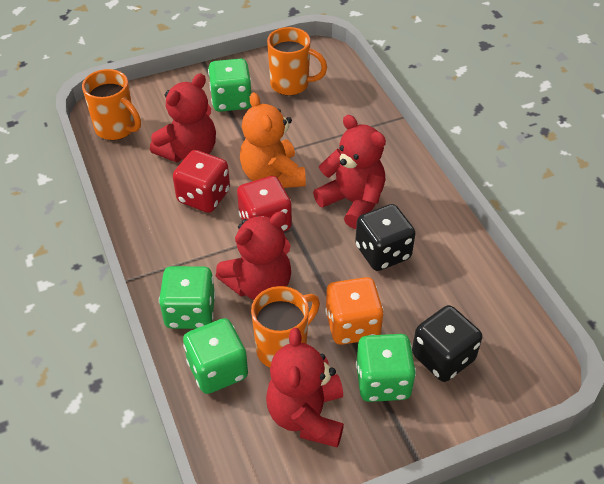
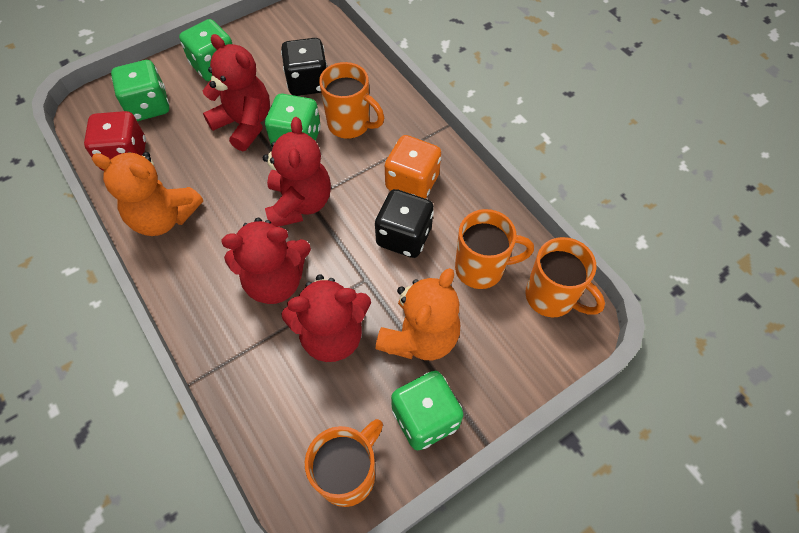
orange mug: [82,69,141,140] [251,286,320,368] [267,27,327,96] = 3 -> [305,419,383,507] [319,62,384,139] [455,209,534,289] [525,237,605,317] = 4
orange teddy bear: [240,92,306,188] = 1 -> [92,152,203,236] [375,268,460,360] = 2
red dice: [173,150,230,213] [237,176,292,232] = 2 -> [84,111,146,171] = 1

